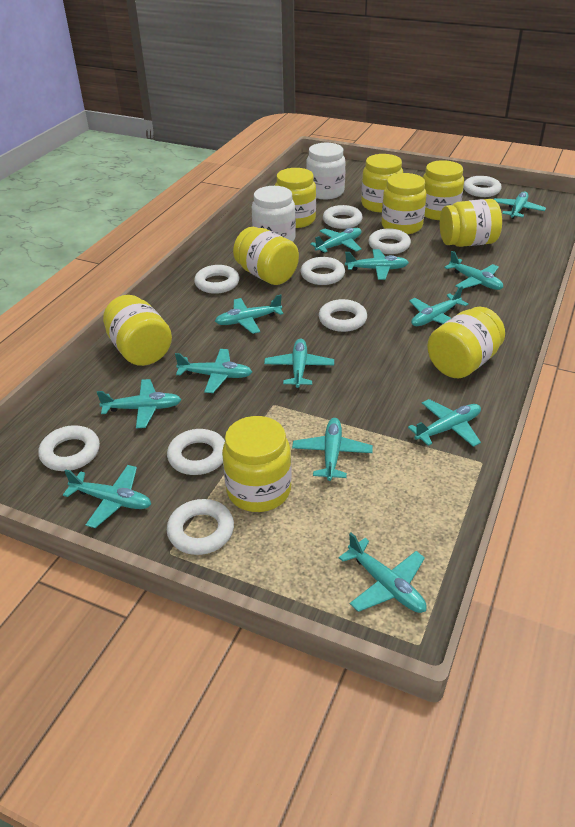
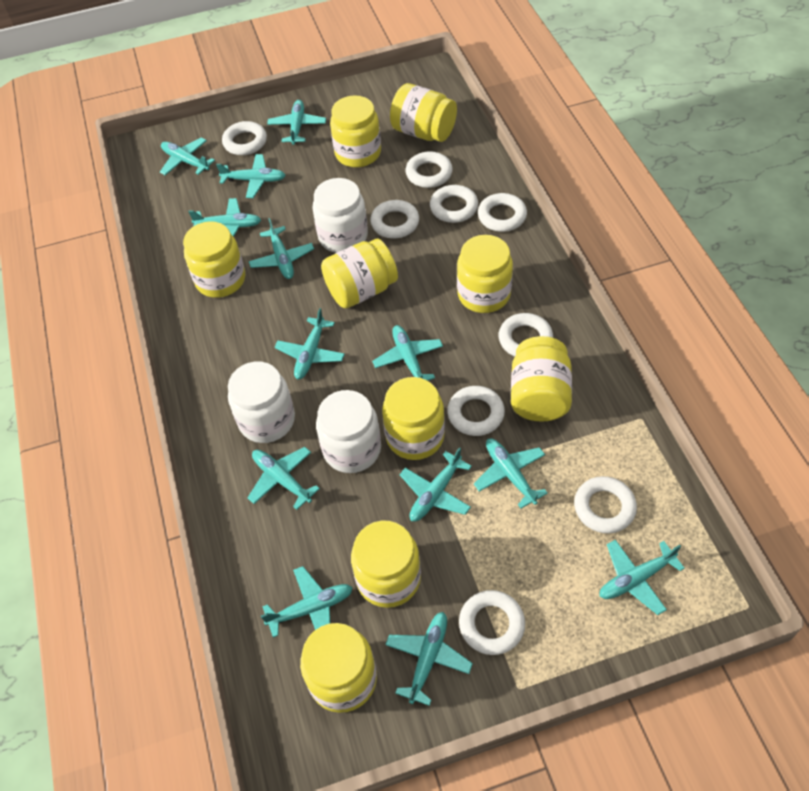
white jar: [252,186,296,242] [306,143,346,199] = 2 -> [228,362,295,443] [312,178,368,253] [316,390,381,473] = 3

